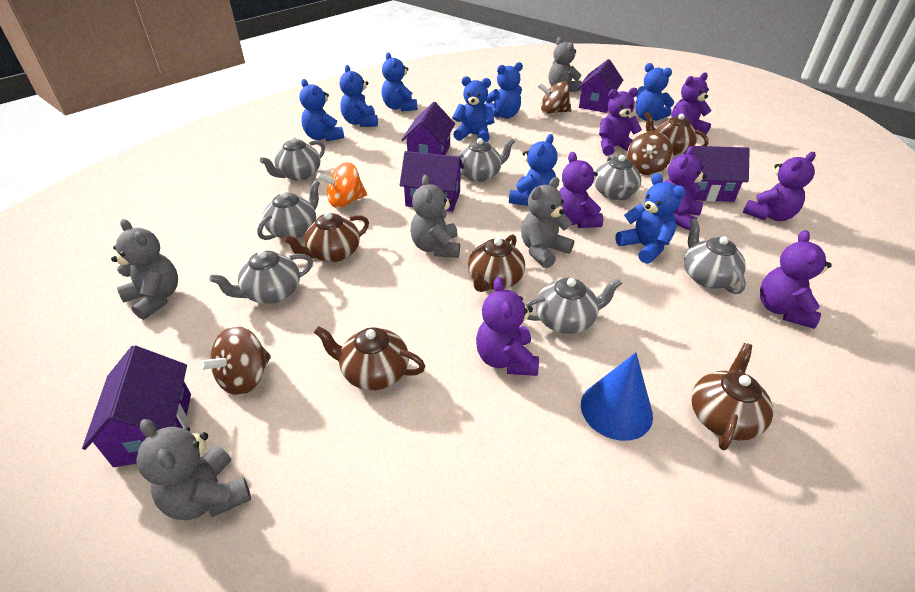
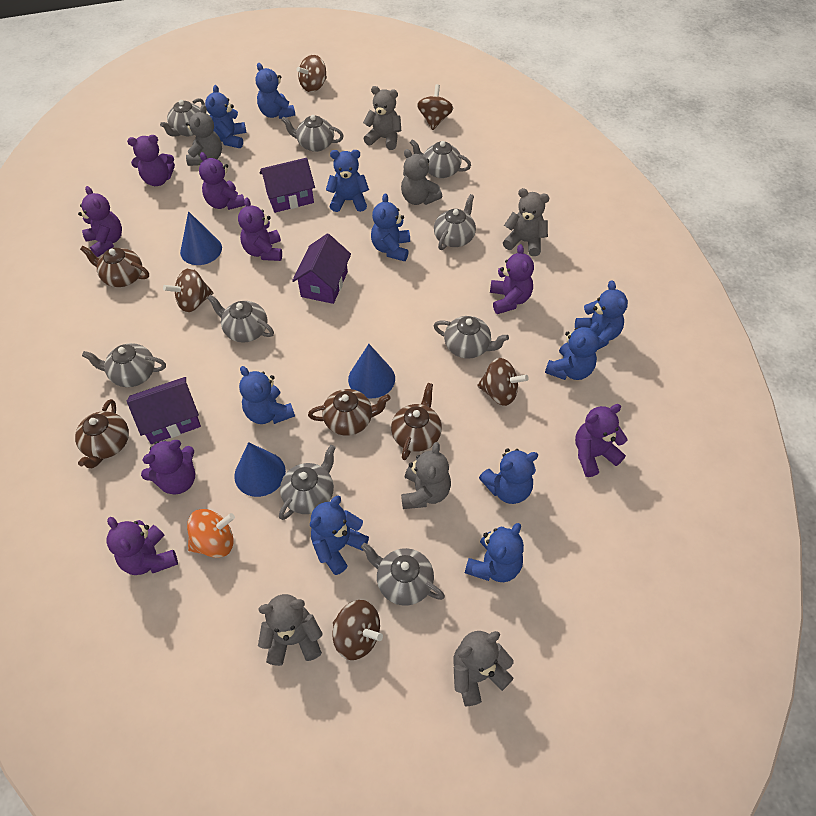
blue cone: [581,353,653,441] = 1 -> [180,211,222,265] [234,442,286,497] [348,344,395,398] = 3
blue teddy bear: [299,79,344,141] [340,65,378,127] [381,52,417,111] [452,76,494,142] [485,62,523,119] [509,134,558,206] [615,173,686,264] [635,63,674,121] = 8 -> [205,85,246,148] [239,366,295,424] [256,63,295,119] [310,496,369,575] [326,150,369,212] [371,193,410,261] [465,523,524,582] [479,448,538,504] [545,322,600,380] [575,281,628,350] = 10
brown spinning top: [198,326,271,396] [537,81,571,114] [627,131,673,175] = 3 -> [163,268,213,313] [296,55,327,92] [332,600,383,660] [417,84,453,130] [477,358,529,406] = 5
brown teapot: [283,212,369,262] [314,326,426,390] [468,234,525,292] [644,112,709,155] [691,343,773,450] = 5 -> [75,399,129,468] [80,246,149,287] [308,389,391,436] [391,383,442,460] = 4
grey teapot: [210,250,313,304] [257,180,320,240] [260,137,325,181] [456,138,515,182] [525,278,622,334] [594,155,641,200] [684,219,746,294] = 7 -> [82,343,166,387] [160,98,205,137] [207,295,274,343] [279,445,336,520] [281,115,344,152] [361,543,445,606] [410,139,471,178] [434,194,476,250] [434,316,509,359] = 9
grey teddy bear: [111,219,178,320] [136,419,251,520] [410,175,460,258] [521,177,574,268] [549,37,582,92] = 5 -> [186,105,222,166] [258,594,322,666] [363,86,401,150] [401,149,442,205] [401,442,451,509] [453,631,514,706] [503,188,550,256] = 7
purple house: [82,345,191,467] [400,151,464,212] [401,102,455,155] [578,59,623,113] [684,146,750,202] = 5 -> [127,377,201,444] [260,158,315,213] [292,234,351,304] = 3
purple teddy bear: [476,277,539,376] [559,152,603,228] [599,88,642,156] [665,146,707,231] [671,72,712,135] [743,152,816,221] [760,230,832,329] = 7 -> [78,186,122,257] [106,517,178,575] [127,135,175,186] [141,440,195,495] [199,152,245,210] [238,198,282,261] [490,244,534,314] [575,404,627,477] = 8

